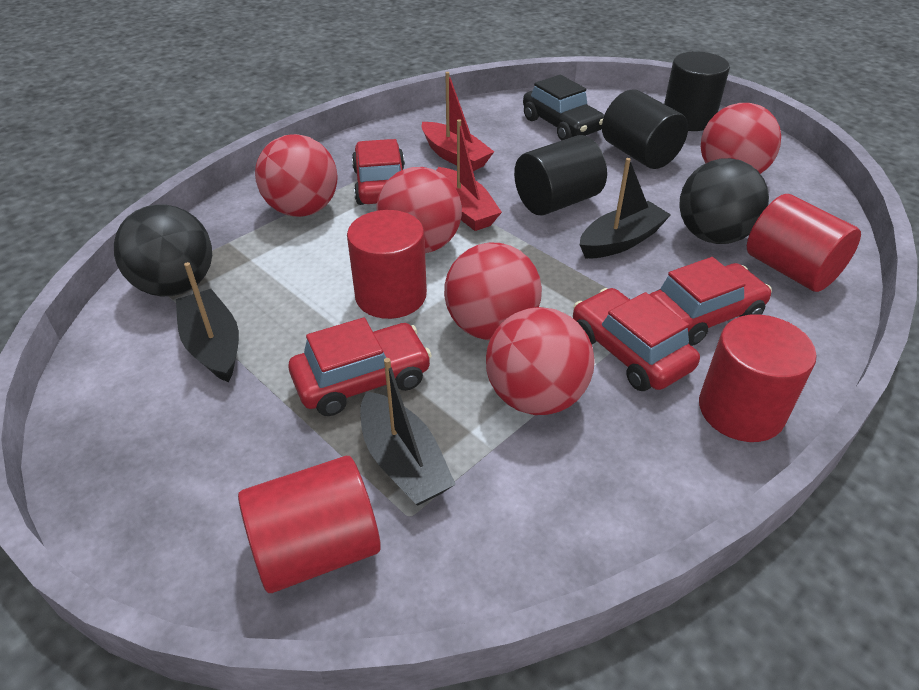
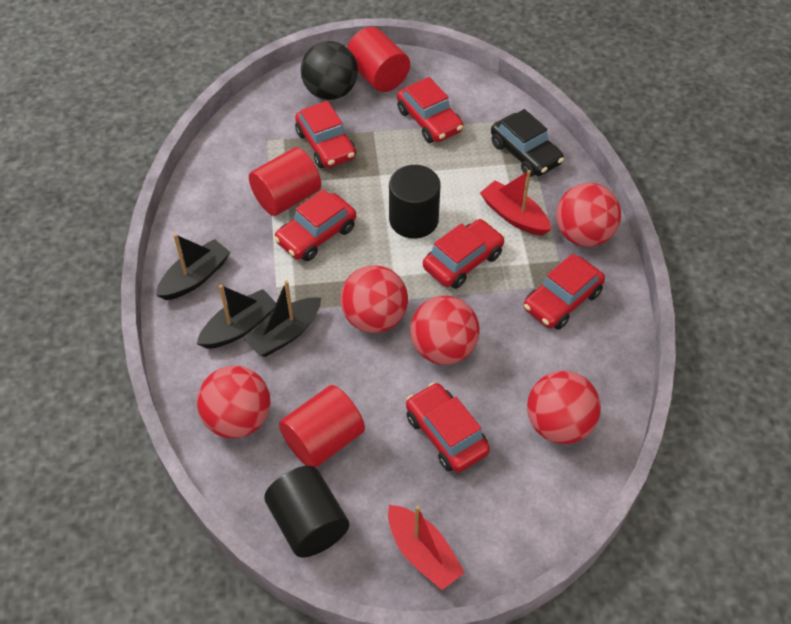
black ball: [114,204,212,296] [679,158,769,244] = 2 -> [301,41,358,100] = 1
black cylinder: [514,135,607,216] [602,89,688,169] [664,52,730,131] = 3 -> [264,466,349,558] [389,165,441,239] = 2
red car: [289,317,432,416] [352,139,405,205] [573,288,700,391] [649,257,772,346] = 4 -> [274,189,356,261] [295,101,356,168] [397,77,463,143] [406,382,490,473] [423,219,505,289] [524,254,605,330] = 6
red cylinder: [238,456,381,593] [347,210,427,319] [699,314,817,442] [747,194,861,292] = 4 -> [249,147,321,216] [279,385,365,468] [347,27,410,92] = 3

